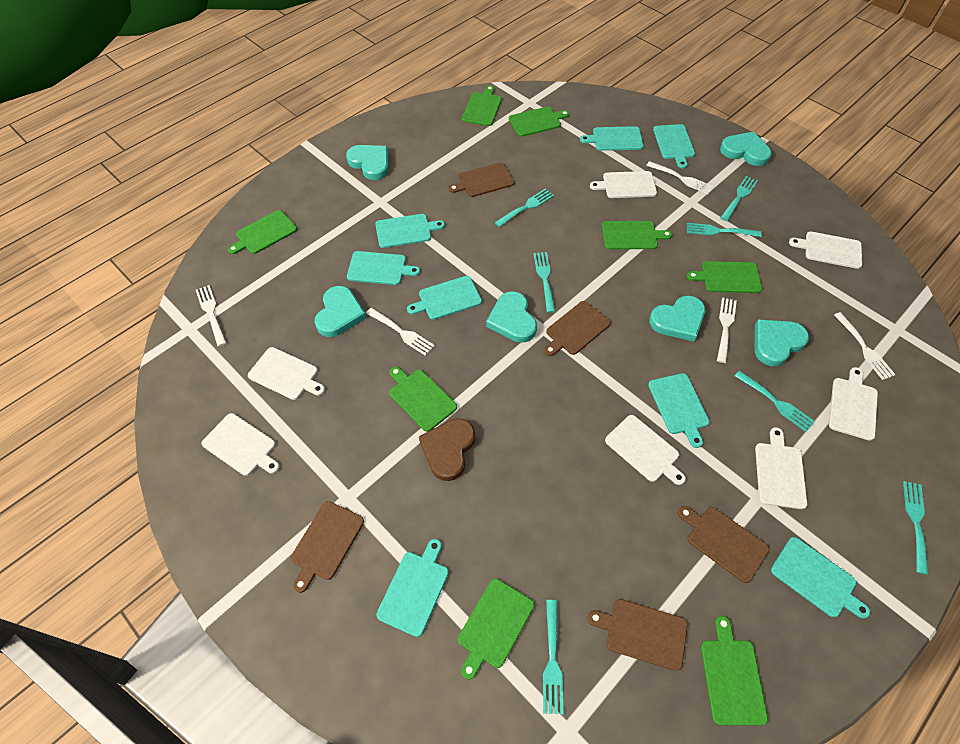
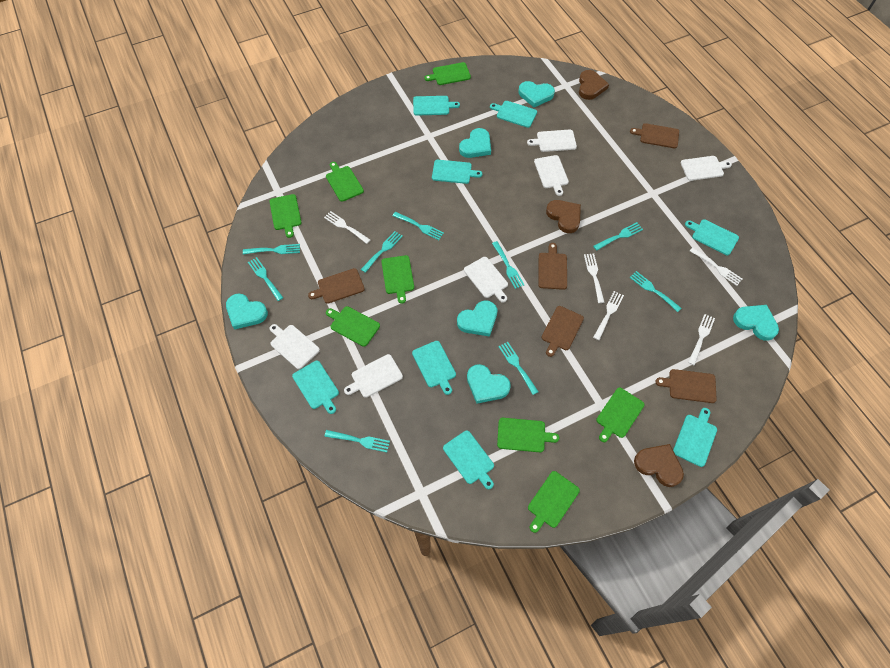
brown heart: [419,418,475,481] = 1 -> [546,200,581,233] [579,70,609,100] [634,444,684,487] = 3
turquoise fork: [495,188,554,227] [533,252,556,313] [543,600,563,714] [686,223,762,237] [720,176,758,221] [735,370,815,432] [903,481,928,575] = 7 -> [243,244,300,254] [248,257,283,301] [324,430,390,452] [361,231,403,273] [393,212,444,240] [492,241,524,289] [498,342,539,395] [593,222,643,251] [630,271,681,312] = 9
white cutting board: [201,413,280,476] [248,347,325,400] [590,171,657,198] [605,415,686,485] [755,427,807,509] [789,232,862,269] [829,367,878,441] = 7 -> [270,324,320,369] [344,354,403,398] [464,257,508,303] [527,130,577,152] [534,155,569,196] [681,156,732,181] = 6

